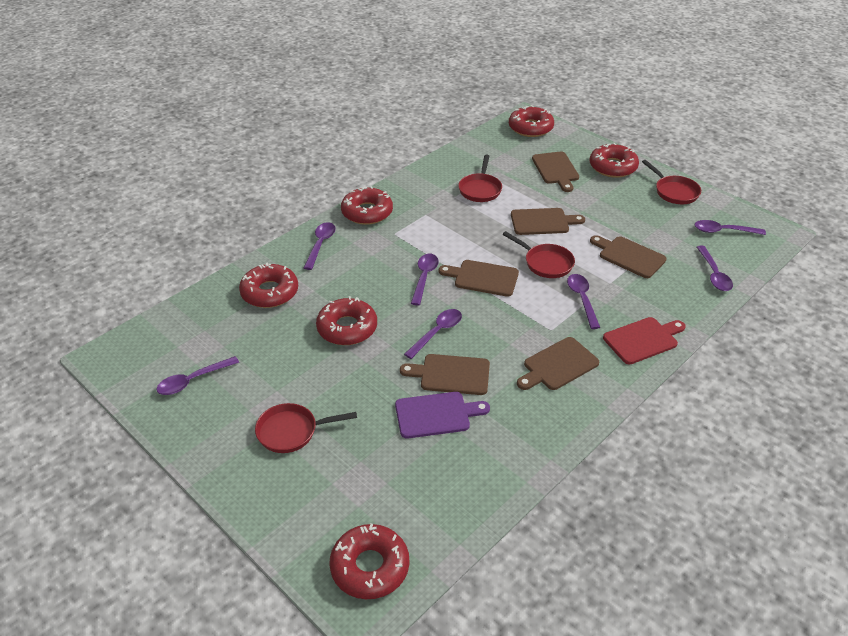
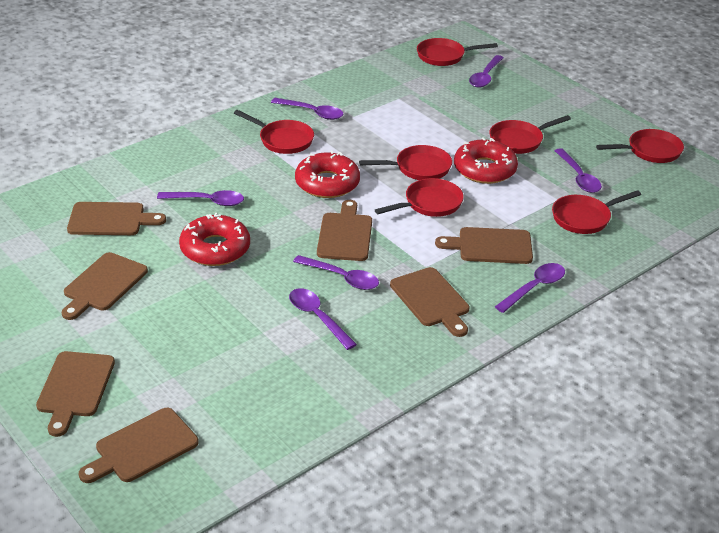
brown cutting board: [400,354,490,395] [439,260,519,297] [511,208,585,235] [517,337,599,390] [532,152,579,192] [590,235,667,278] = 6 -> [36,351,115,437] [62,252,148,320] [67,202,166,235] [79,408,199,483] [317,200,372,261] [390,267,470,337] [435,227,533,264] = 7
purple cutting board: [395,392,490,439] = 1 -> none = 0
red cutting board: [603,317,686,364] = 1 -> none = 0
red donut: [239,263,298,308] [316,296,377,345] [330,524,409,599] [341,186,393,225] [509,105,554,137] [590,143,639,178] = 6 -> [179,213,250,266] [295,150,360,198] [454,137,518,184] = 3
red pan: [255,403,357,453] [458,154,502,202] [502,231,575,278] [642,160,701,204] = 4 -> [234,110,314,154] [359,145,452,180] [375,178,464,217] [417,38,498,66] [489,115,571,154] [552,190,641,234] [596,129,684,163] = 7

